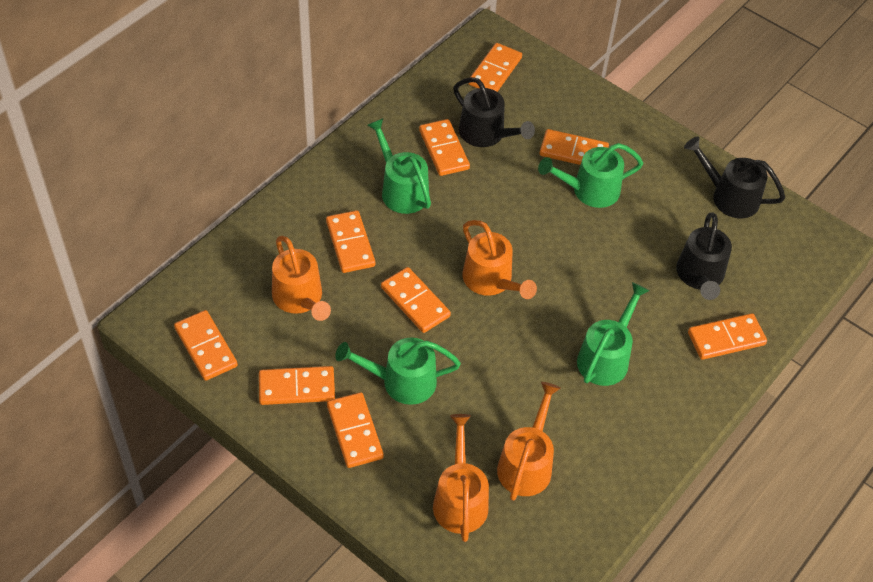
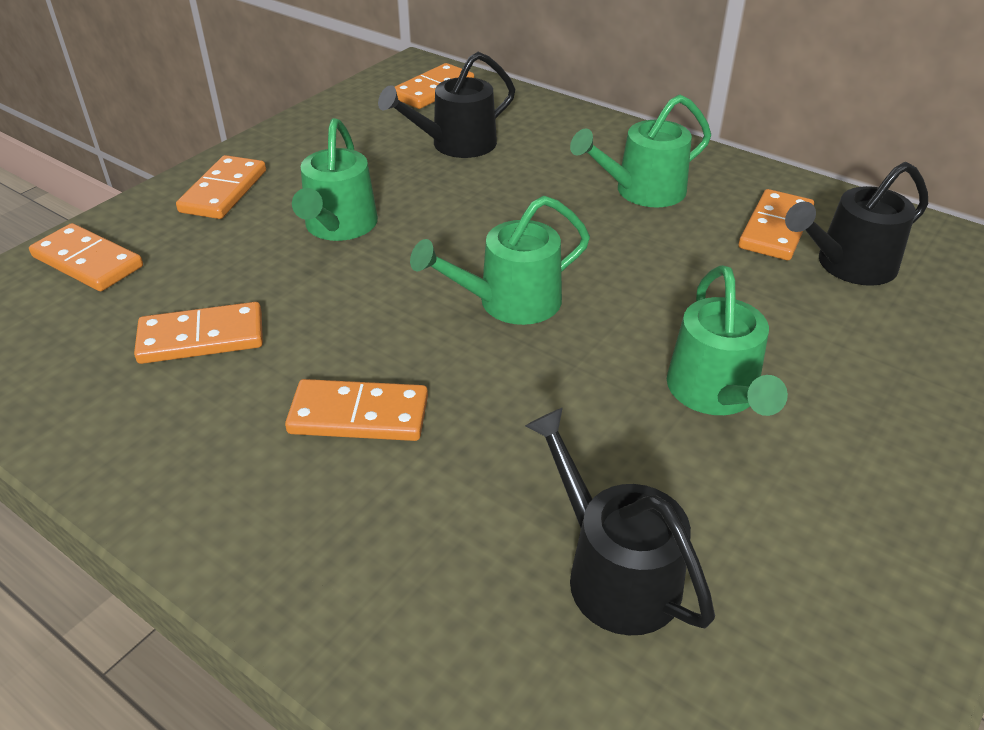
orange domino: [174,310,238,381] [259,366,335,405] [326,210,375,273] [327,392,384,468] [381,267,451,333] [419,119,470,176] [468,43,522,92] [540,129,609,165] [688,313,767,360] = 9 -> [29,223,143,291] [134,302,263,364] [176,155,266,219] [285,379,428,441] [395,63,474,109] [739,189,814,260] = 6
orange watering can: [272,236,331,321] [433,414,489,542] [462,220,537,299] [497,382,561,501] = 4 -> none = 0

